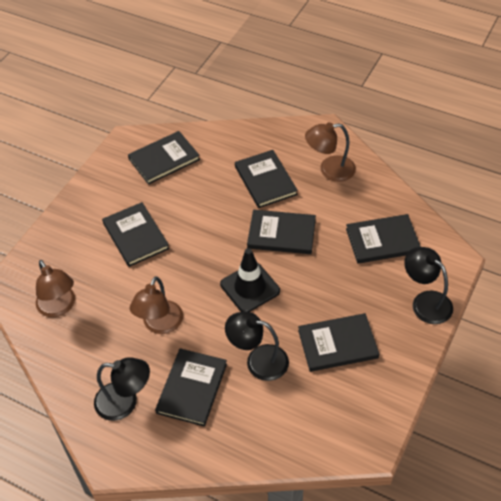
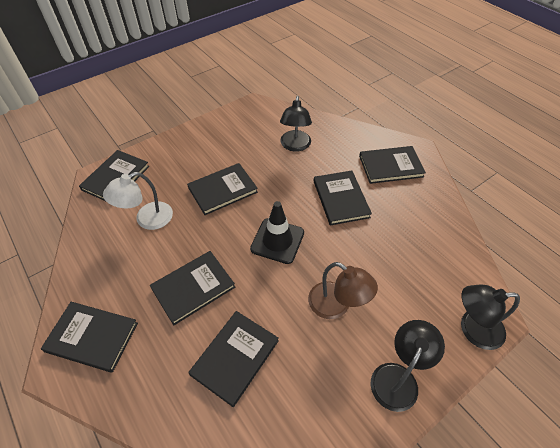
brown lamp: [36,260,75,317] [130,276,183,334] [305,122,356,182] = 3 -> [308,262,378,319] = 1
white lamp: none = 0 -> [103,172,173,230] = 1

